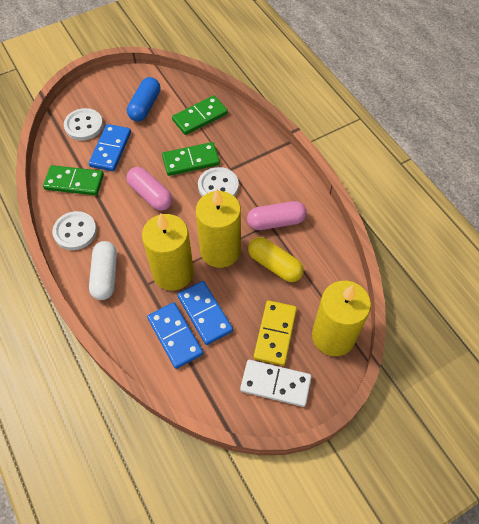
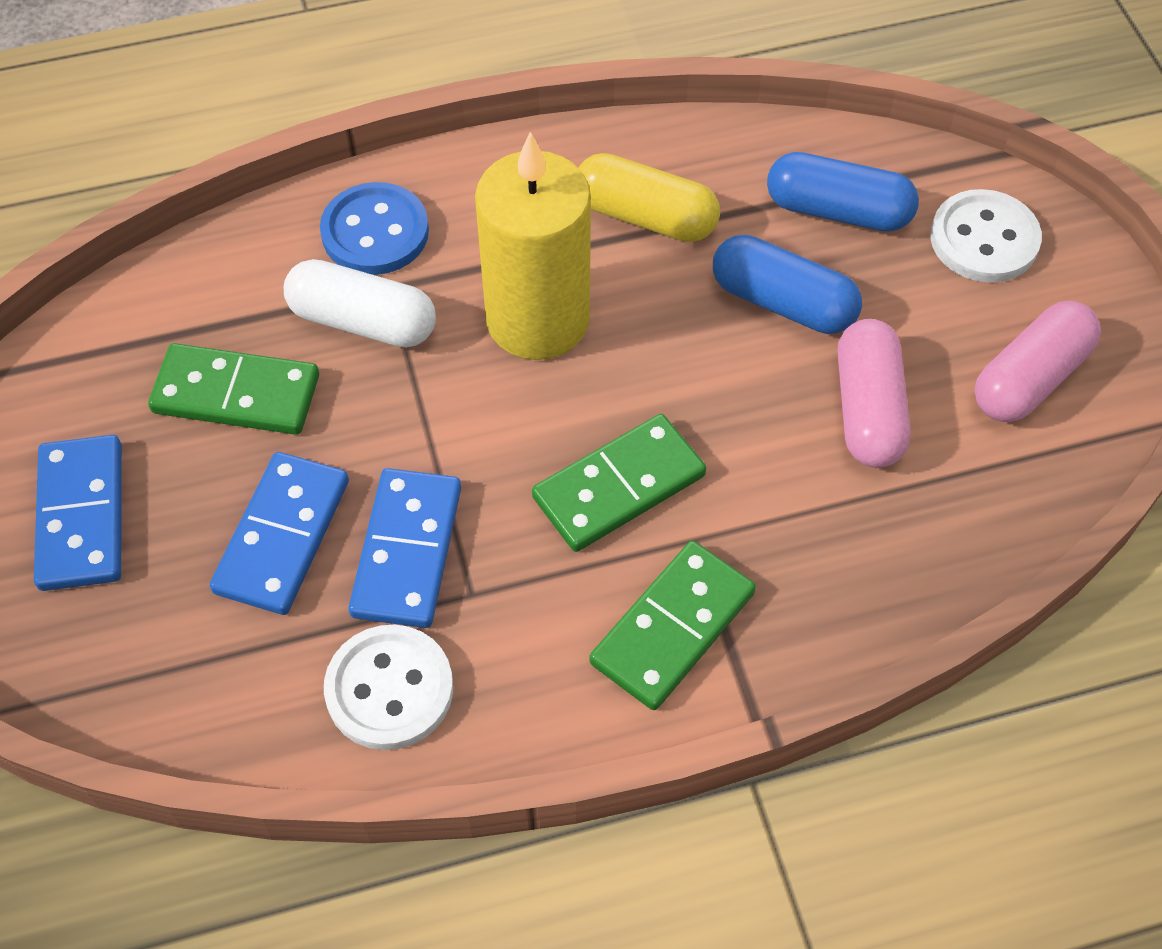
blue button: none = 0 -> [320,182,429,275] = 1
blue capsule: [127,77,161,121] = 1 -> [713,235,862,334] [767,152,919,232] = 2
white button: [53,211,97,250] [64,108,103,141] [198,167,239,197] = 3 -> [324,625,453,750] [930,189,1042,283] = 2
white domino: [240,360,312,407] = 1 -> none = 0
yellow candle: [142,213,194,291] [196,189,241,268] [312,281,371,356] = 3 -> [475,132,591,360] = 1
yellow domino: [254,300,297,366] = 1 -> none = 0

